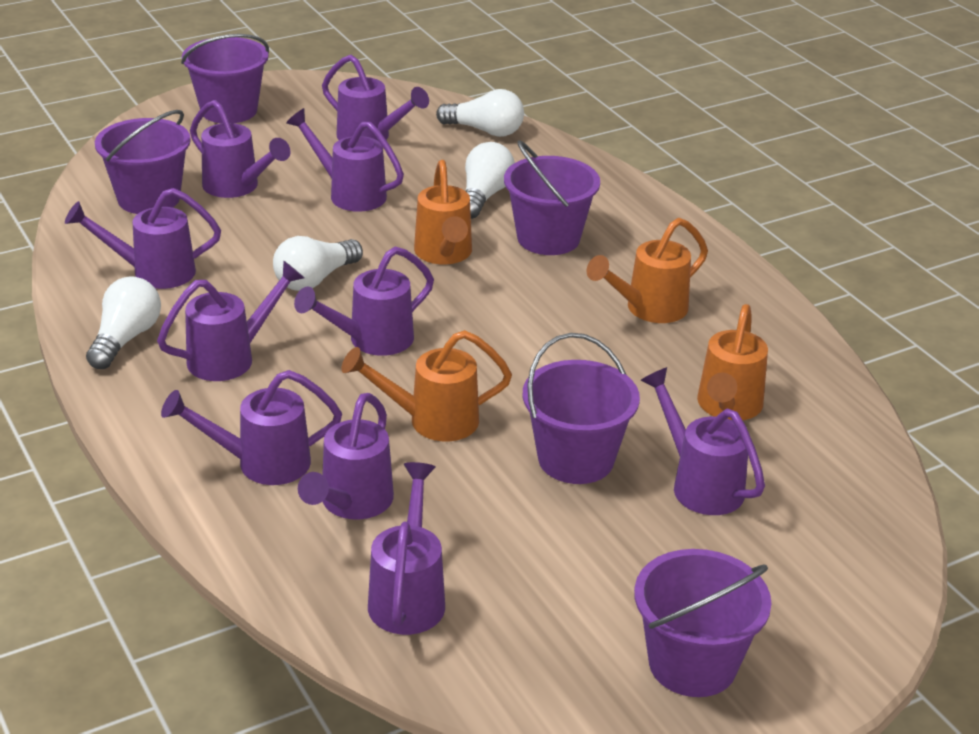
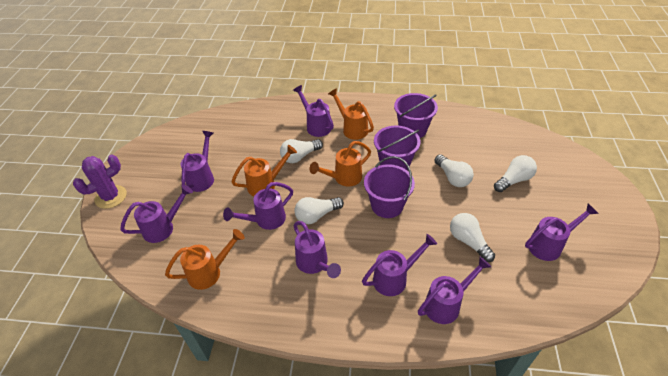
purple bucket: [95,110,191,214] [181,34,269,123] [504,140,600,255] [523,333,640,484] [634,549,771,697] = 5 -> [364,156,415,218] [374,125,421,170] [394,93,438,138] = 3
purple cactus: none = 0 -> [73,155,127,209] = 1
purple watering can: [65,188,221,289] [157,261,304,381] [161,370,342,485] [190,100,291,198] [286,108,404,212] [294,246,434,356] [298,393,394,520] [322,55,429,141] [368,462,445,635] [641,367,765,515] = 10 -> [120,185,193,243] [181,131,214,192] [223,182,293,230] [293,85,334,137] [294,221,341,278] [362,234,437,296] [418,257,491,324] [525,204,599,261] = 8
white light bulb: [86,276,161,369] [273,236,363,291] [436,89,524,137] [465,142,515,219] = 4 -> [280,139,323,163] [295,197,344,224] [434,154,474,187] [450,213,495,262] [494,155,537,192] = 5

